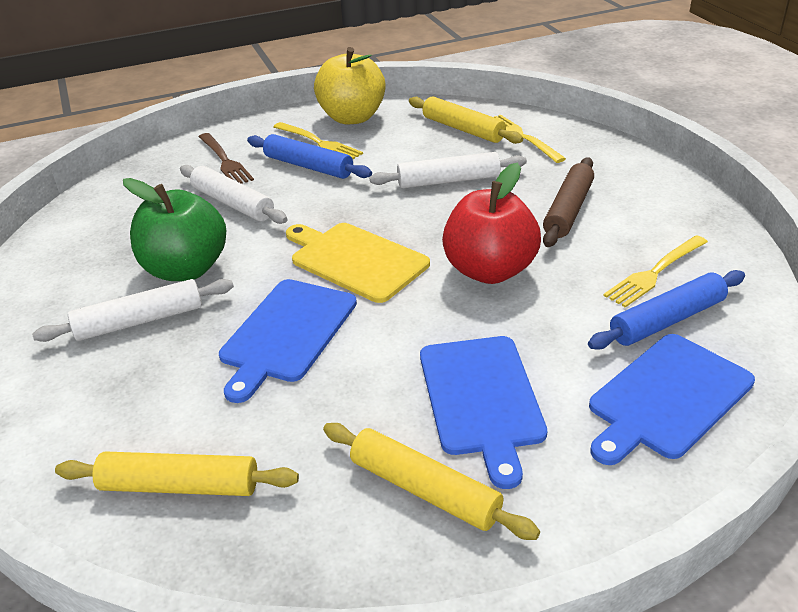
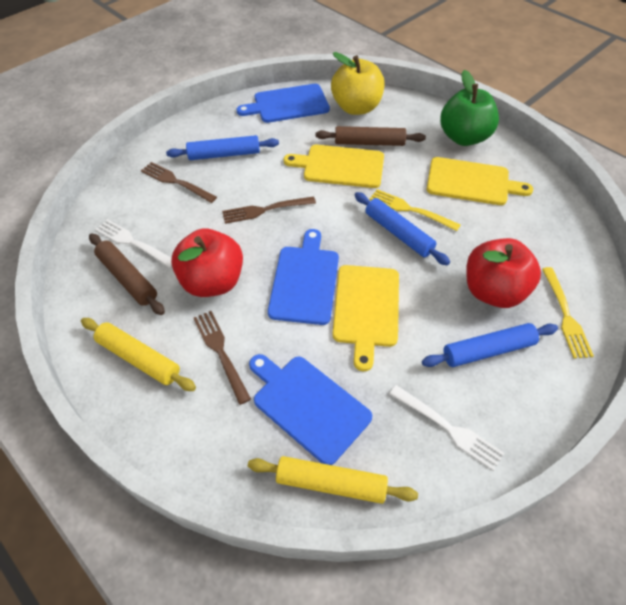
blue rolling pin: [247,134,372,179] [588,270,745,349] = 2 -> [166,135,279,160] [355,192,450,266] [422,323,558,367] = 3
brown fork: [199,133,254,184] = 1 -> [141,162,217,203] [194,311,251,405] [222,196,316,224] = 3
brown rolling pin: [543,157,594,247] = 1 -> [89,233,165,315] [315,126,426,146] = 2
red apple: [442,163,541,284] = 1 -> [171,228,243,297] [466,238,541,308] = 2
white fork: none = 0 -> [95,219,172,268] [389,385,504,471] = 2
white rolling pin: [32,279,234,342] [180,165,288,224] [369,152,527,189] = 3 -> none = 0
yellow cutting board: [286,223,430,303] = 1 -> [284,145,384,188] [332,265,399,371] [427,157,533,205] = 3
yellow fork: [273,122,363,159] [494,115,566,163] [603,235,708,308] = 3 -> [370,189,461,231] [542,267,594,359] = 2
yellow rolling pin: [55,451,299,496] [323,423,540,540] [409,97,523,144] = 3 -> [81,318,196,391] [248,456,418,504] = 2

